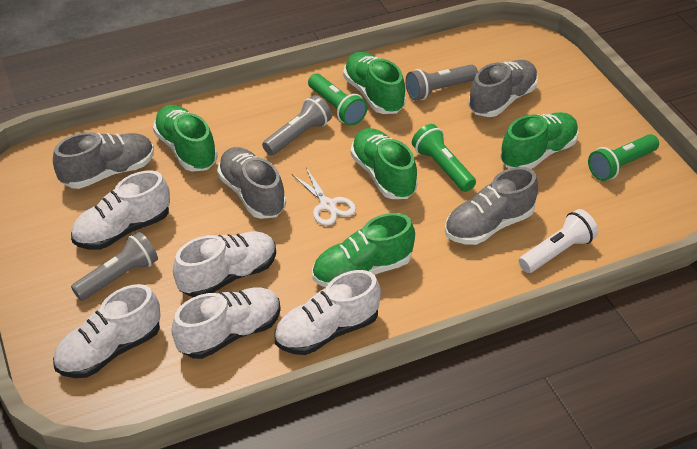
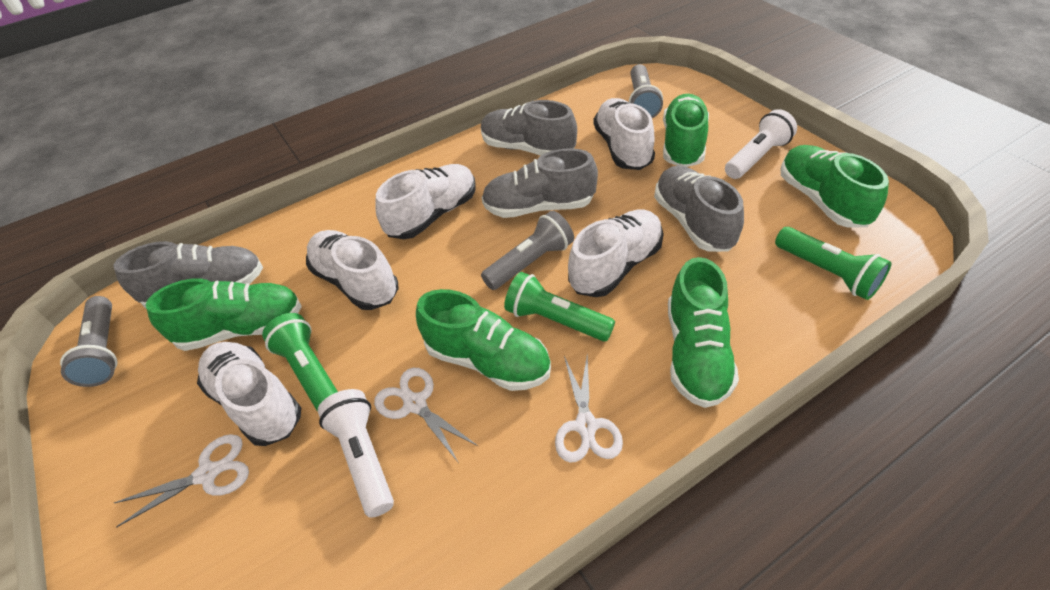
white flashlight: [519,209,598,273] = 1 -> [318,389,394,518] [725,109,797,179] = 2
white scissors: [292,168,356,226] = 1 -> [114,434,249,527] [374,368,479,462] [555,354,623,463] = 3

